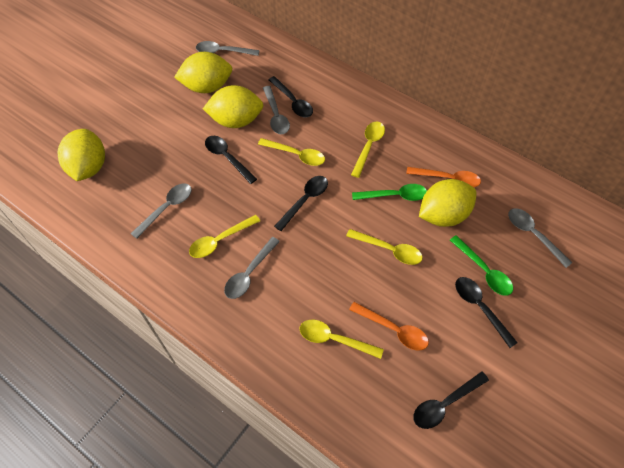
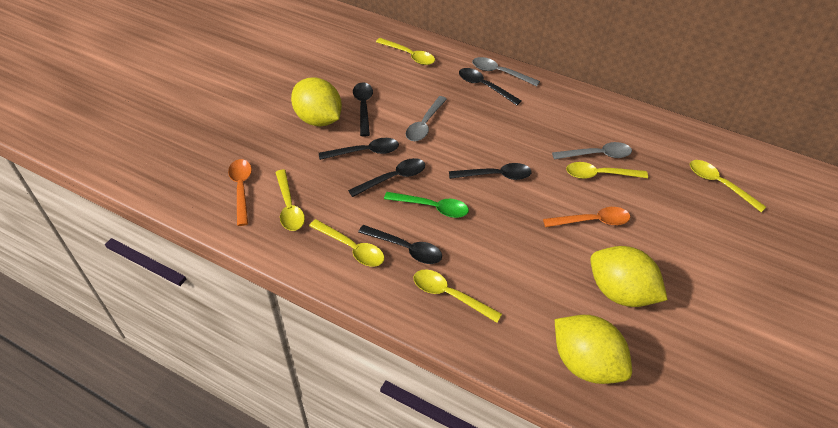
black spoon: [205,136,257,184] [269,76,313,117] [274,176,328,231] [413,371,489,429] [455,277,518,348] = 5 -> [319,138,399,160] [348,158,425,197] [353,82,373,136] [358,225,442,264] [449,163,532,180] [459,68,521,105] = 6
green spoon: [352,184,427,201] [450,235,513,296] = 2 -> [384,192,469,218] = 1
grey spoon: [131,183,192,239] [196,41,260,56] [224,237,280,299] [263,86,290,134] [508,208,572,268] = 5 -> [406,96,447,141] [472,57,540,86] [552,142,632,159] = 3
yellow lemon: [57,129,105,181] [174,52,232,93] [203,85,264,128] [419,179,476,227] = 4 -> [291,77,342,127] [555,315,632,384] [590,246,668,307] = 3
yellow spoon: [189,215,260,258] [258,138,325,166] [299,320,384,359] [346,229,423,265] [351,121,385,178] = 5 -> [275,170,305,231] [309,219,384,267] [376,38,435,65] [414,269,502,323] [566,162,648,179] [690,160,766,212] = 6

